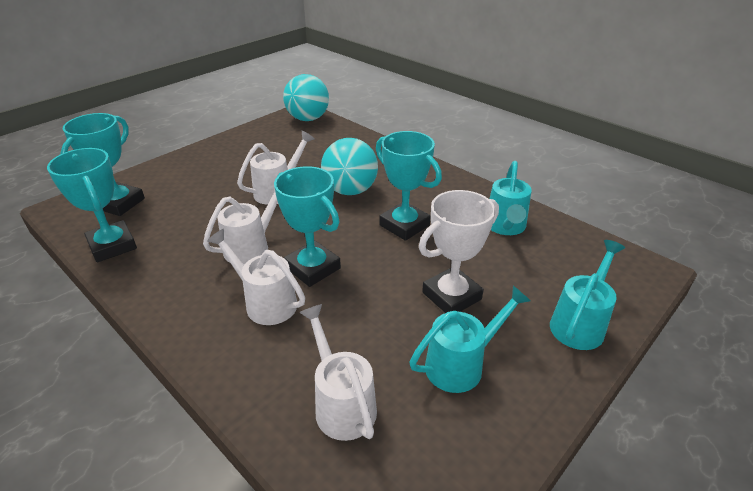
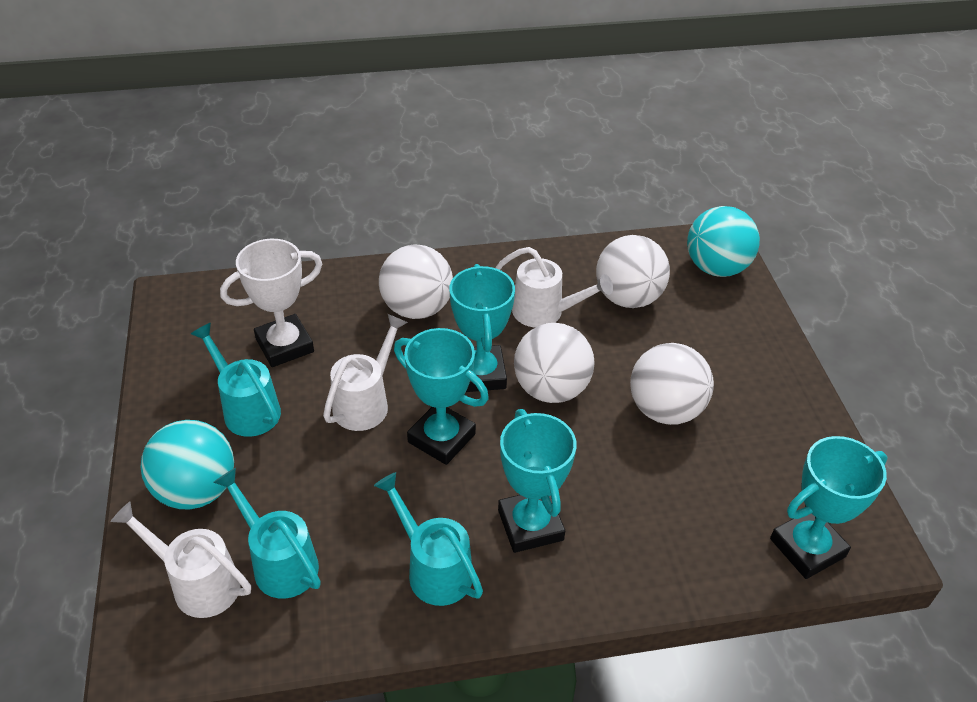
white ball: none = 0 -> [379,245,453,319] [514,323,595,403] [596,235,670,308] [630,343,714,425] = 4
white watering can: [203,176,278,265] [207,229,305,325] [237,131,314,205] [299,304,377,441] = 4 -> [110,502,251,618] [323,314,408,431] [495,247,613,328] = 3

